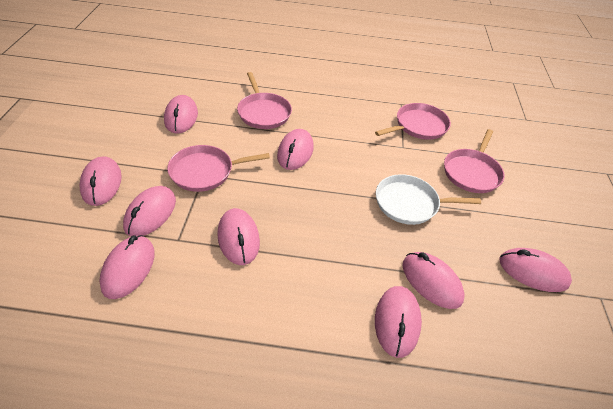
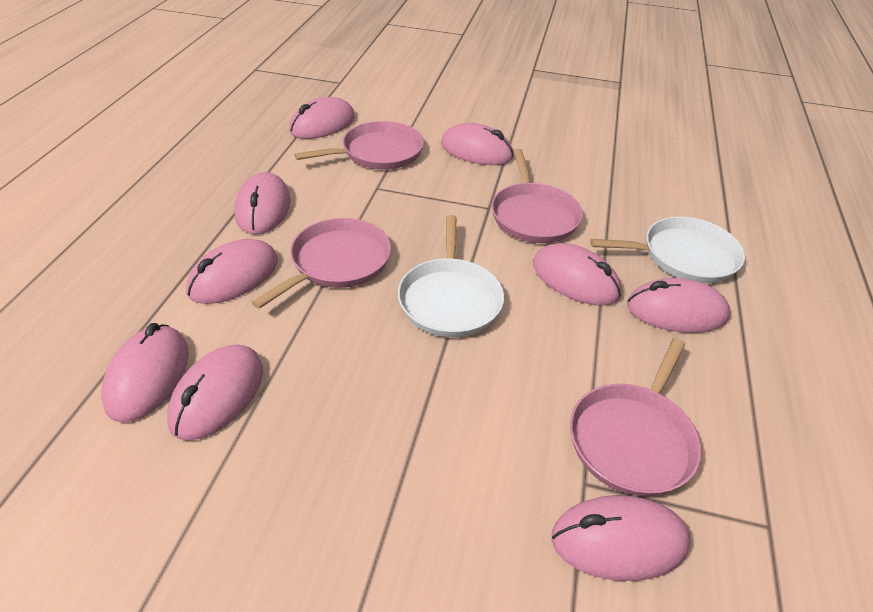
white pan: [376,174,481,225] = 1 -> [398,215,504,337] [590,217,745,283] = 2

